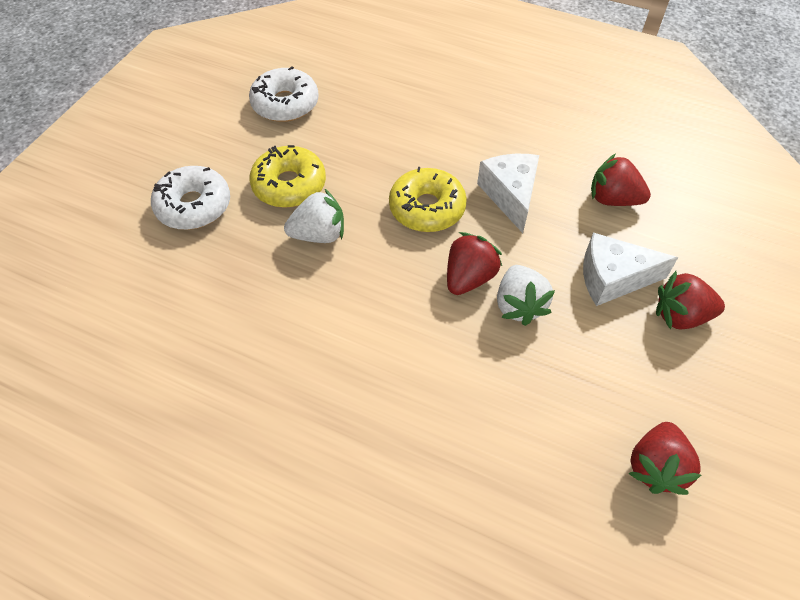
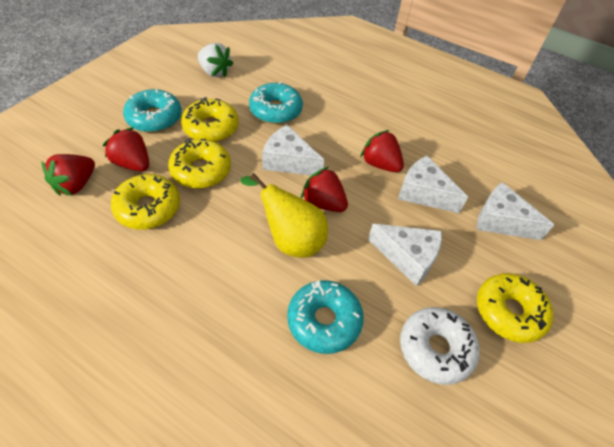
turquoise donut: none = 0 -> [123,89,182,133] [249,82,303,124] [287,280,364,354] = 3
white cheese: [477,154,539,233] [583,232,678,306] = 2 -> [262,125,324,175] [368,224,442,286] [398,156,468,213] [477,182,554,240] = 4
white donut: [151,166,230,230] [249,66,319,122] = 2 -> [400,307,480,385] = 1
white strawberry: [284,189,344,243] [497,265,555,326] = 2 -> [198,43,234,77] = 1
yellow donut: [249,145,326,208] [389,167,467,232] = 2 -> [111,174,180,229] [168,139,231,189] [181,97,239,142] [477,273,553,343] = 4
yellow pear: none = 0 -> [240,173,328,258] = 1

